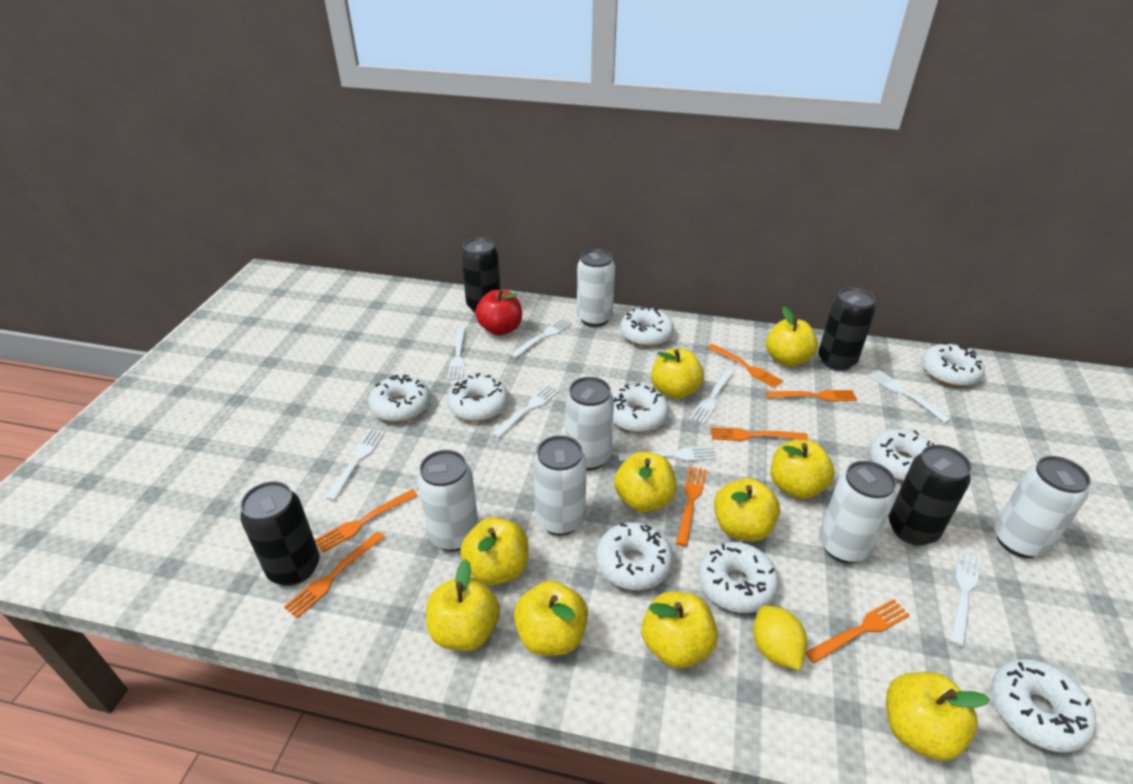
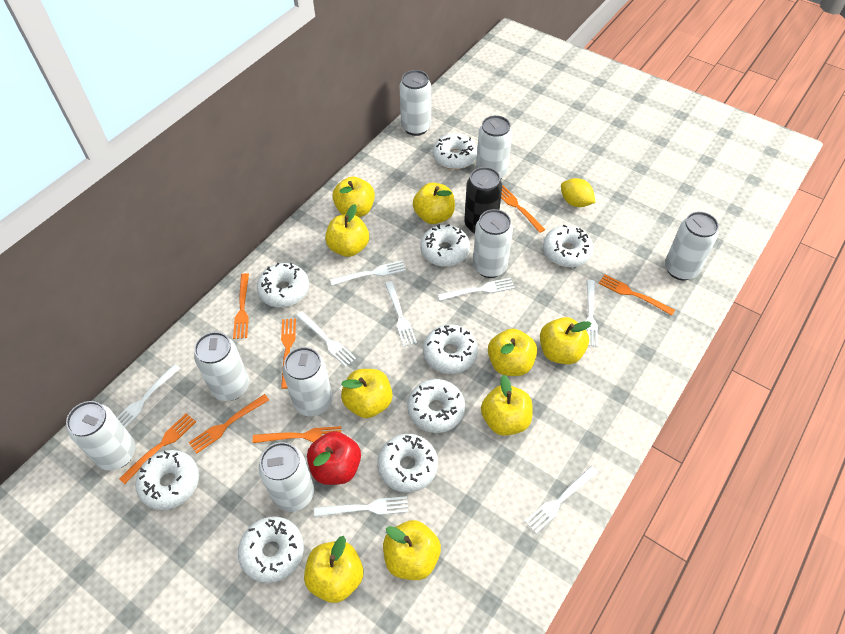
black can: [240,481,320,586] [461,238,501,312] [818,287,875,371] [889,445,971,546] = 4 -> [464,167,502,234] = 1
white can: [417,450,479,551] [533,435,587,535] [565,377,614,471] [577,249,615,327] [819,461,896,563] [994,456,1091,558] = 6 -> [66,401,136,471] [194,332,249,401] [259,442,314,512] [283,347,332,416] [400,70,431,136] [473,209,513,278] [476,115,512,180] [665,212,719,280] = 8
yellow apple: [426,559,500,651] [460,517,528,585] [514,581,588,656] [614,452,677,512] [641,591,718,668] [651,349,704,399] [714,478,780,541] [766,307,818,367] [771,440,835,499] [886,672,990,761] = 10 -> [304,536,363,603] [325,204,369,257] [332,177,375,217] [341,369,392,418] [383,520,441,580] [413,183,455,224] [481,375,533,436] [488,328,537,376] [540,317,592,364] = 9

